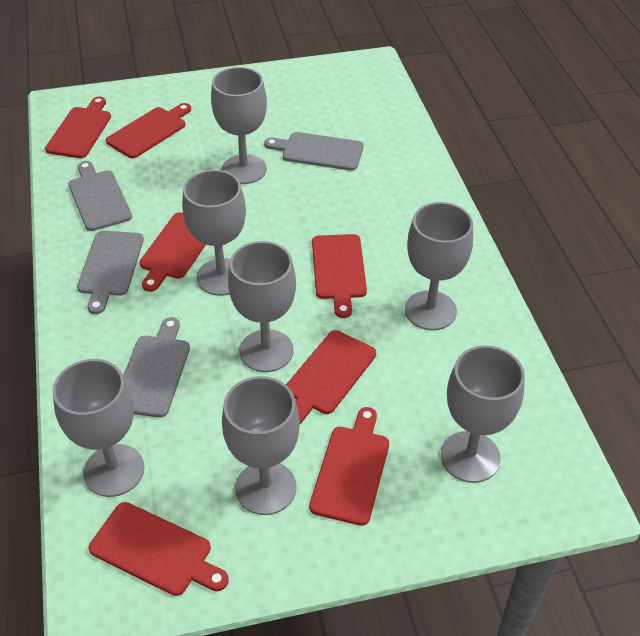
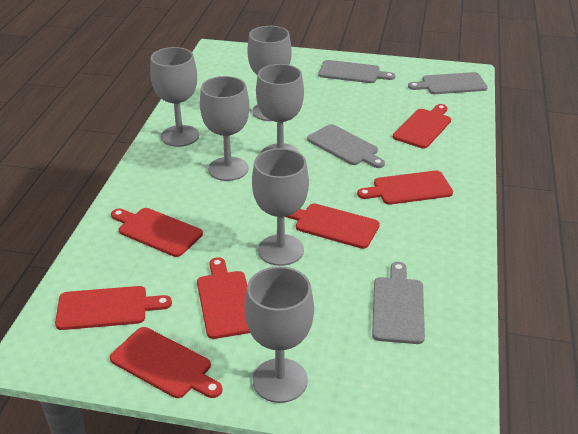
grey goblet: [52,359,144,497] [182,170,246,296] [211,67,267,184] [222,376,300,515] [228,241,296,372] [405,202,473,330] [441,345,525,483] = 7 -> [150,47,199,147] [200,76,250,181] [245,266,314,403] [248,26,292,121] [252,148,309,266] [256,64,304,153] = 6

